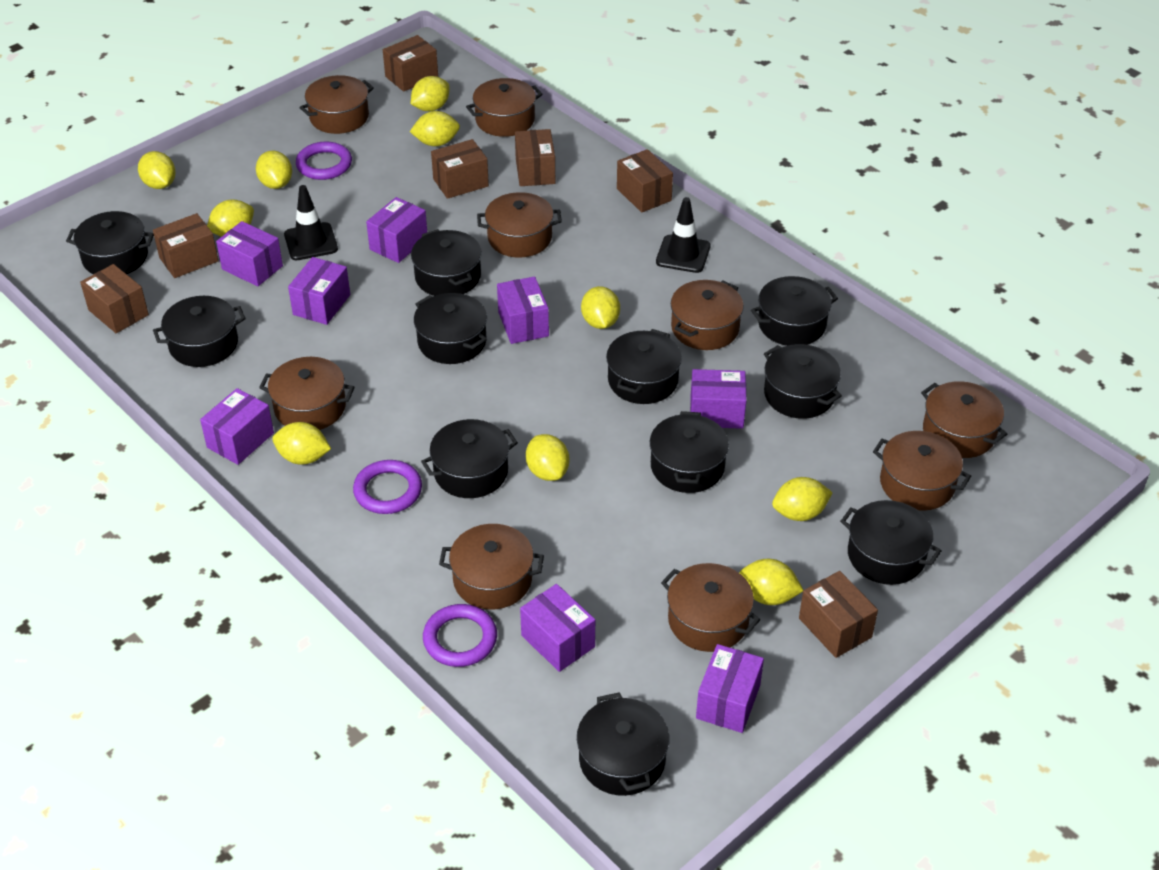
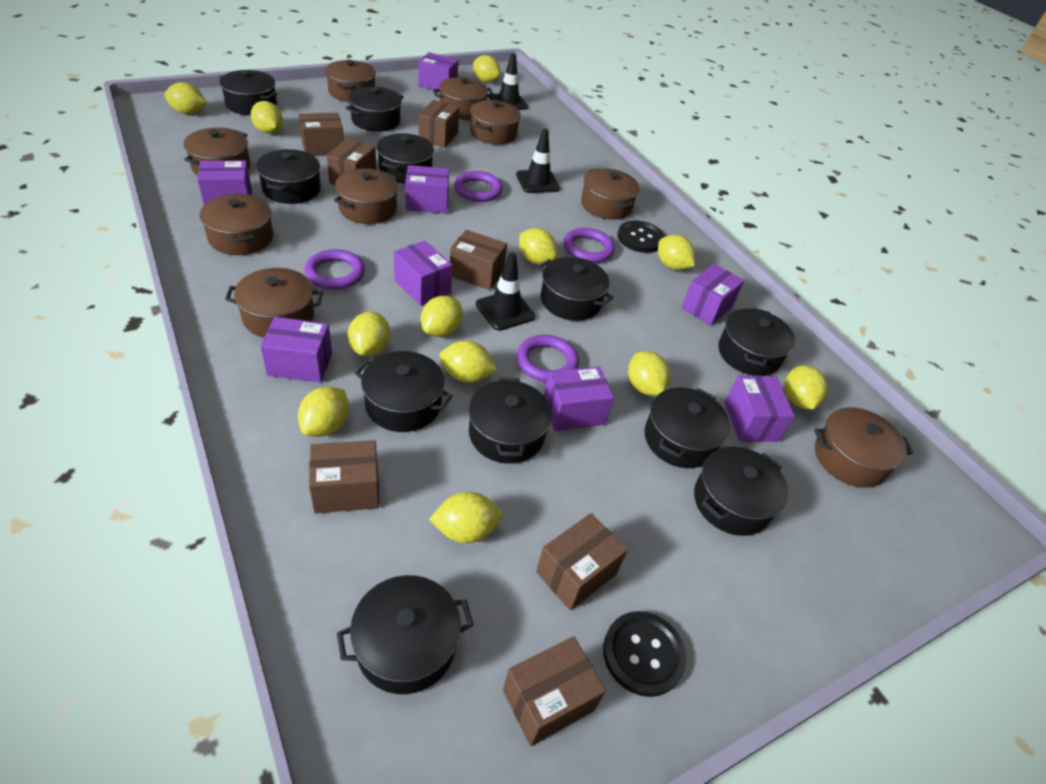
black button: none = 0 -> [603,611,686,697] [617,221,665,253] = 2
black traffic cone: [284,185,338,260] [656,197,711,273] = 2 -> [476,253,535,331] [489,53,528,110] [516,129,560,193] = 3
purple ring: [296,141,352,180] [353,460,422,514] [423,604,497,667] = 3 -> [305,249,365,290] [454,171,503,202] [517,335,579,382] [563,228,615,263] = 4
yellow lemon: [138,151,176,189] [207,199,254,237] [256,150,292,189] [272,422,331,465] [410,111,460,146] [411,76,450,111] [526,434,569,481] [581,286,620,329] [739,559,803,605] [772,477,833,521] = 10 -> [164,82,207,114] [251,101,283,134] [298,387,349,437] [348,312,390,356] [421,296,463,337] [429,492,503,543] [439,341,498,383] [473,55,500,83] [519,228,557,264] [628,351,670,396] [658,235,695,270] [784,365,828,410] = 12

